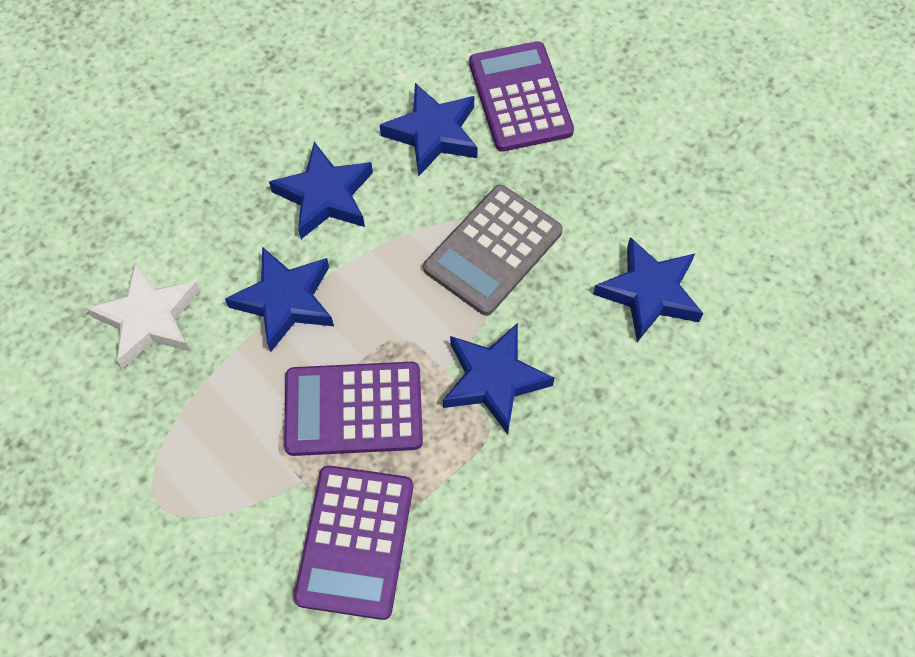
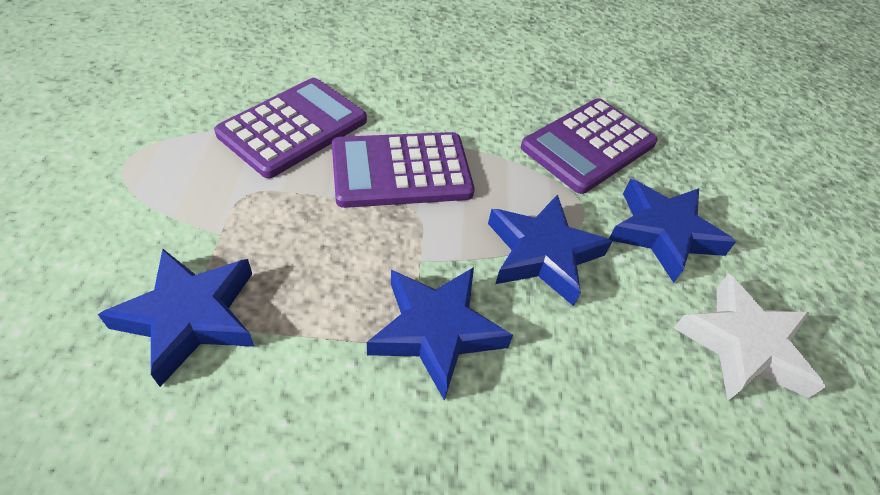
blue star: [225,247,334,352] [269,142,373,239] [380,83,478,177] [443,323,554,434] [593,237,703,342] = 5 -> [98,249,255,387] [367,267,513,401] [488,194,612,306] [609,179,736,283] = 4
grey calculator: [423,185,563,316] = 1 -> none = 0

